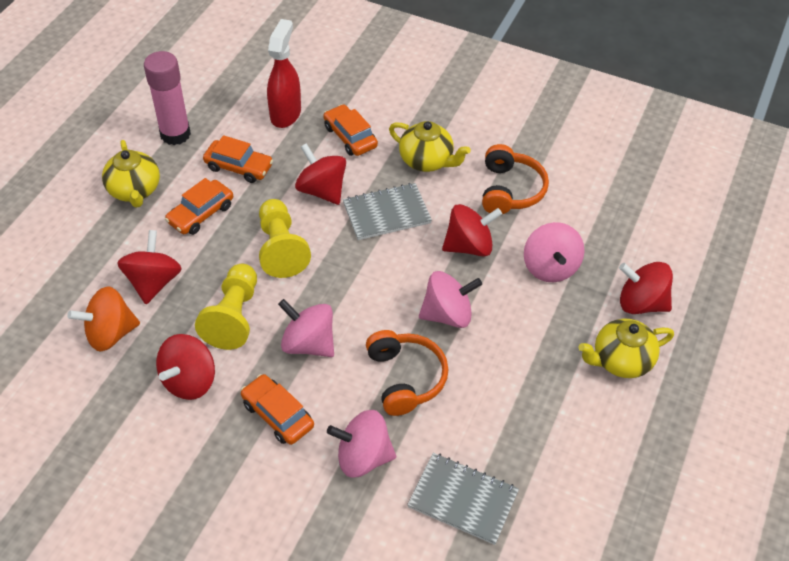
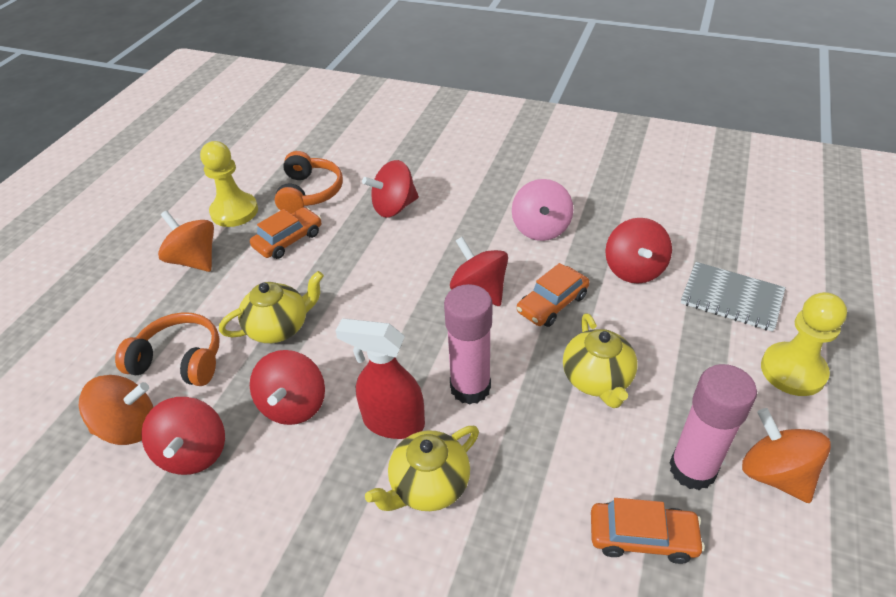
grey notebook: [343,183,432,240] [407,453,519,545] = 2 -> [681,262,786,332] = 1
orange car: [165,178,233,235] [203,135,273,183] [241,374,314,445] [323,104,378,156] = 4 -> [250,207,321,259] [517,263,590,327] [591,498,705,564] = 3
orange spinning top: [67,286,140,352] = 1 -> [79,375,153,445] [158,211,214,272] [742,408,831,503] = 3
pink glue stick: [144,51,191,145] = 1 -> [444,284,492,405] [669,364,757,490] = 2
pink spinning top: [278,299,334,357] [327,410,396,477] [419,271,482,328] [524,222,585,282] = 4 -> [512,179,573,241] = 1

